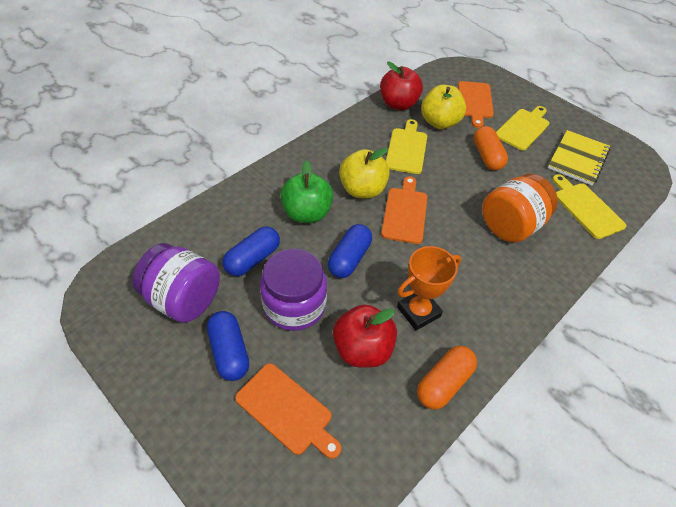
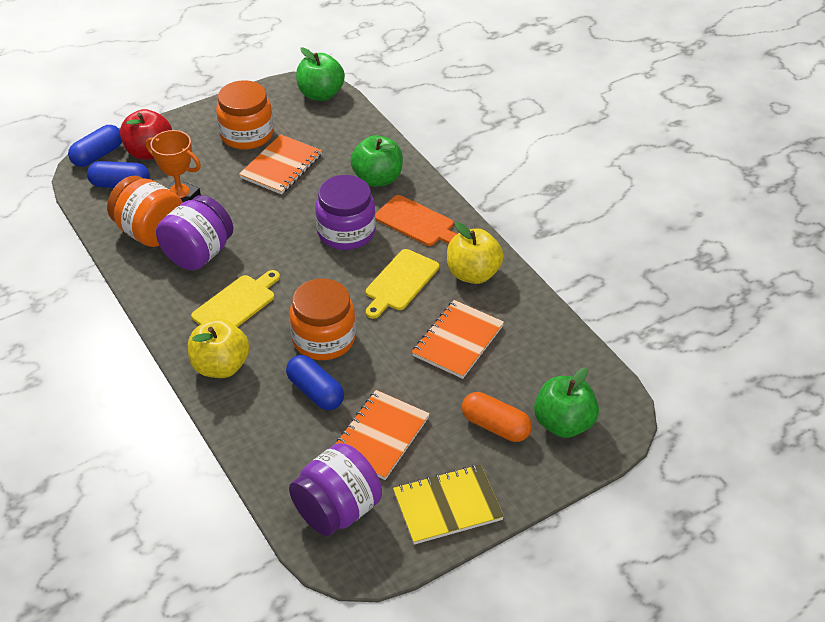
green apple: [280,160,333,223] = 1 -> [296,47,345,101] [350,135,403,187] [534,367,599,438] = 3
orange capsule: [417,346,477,409] [473,126,508,170] = 2 -> [462,392,532,442] = 1
orange cutting board: [235,363,341,459] [381,176,428,244] [458,81,494,128] = 3 -> [376,195,457,246] = 1
orange jar: [482,174,558,243] = 1 -> [107,176,183,247] [216,80,273,150] [289,278,356,360] = 3
orange notebook: none = 0 -> [239,134,322,195] [332,390,430,480] [412,300,504,379] = 3
purple jar: [132,243,220,323] [260,248,327,331] = 2 -> [156,195,233,270] [289,443,382,536] [315,175,376,250] = 3
red apple: [333,305,397,368] [380,61,423,110] = 2 -> [120,109,172,160] = 1
yellow cutting board: [386,119,427,174] [496,106,549,151] [552,174,626,239] = 3 -> [191,270,280,327] [366,249,439,319] = 2

